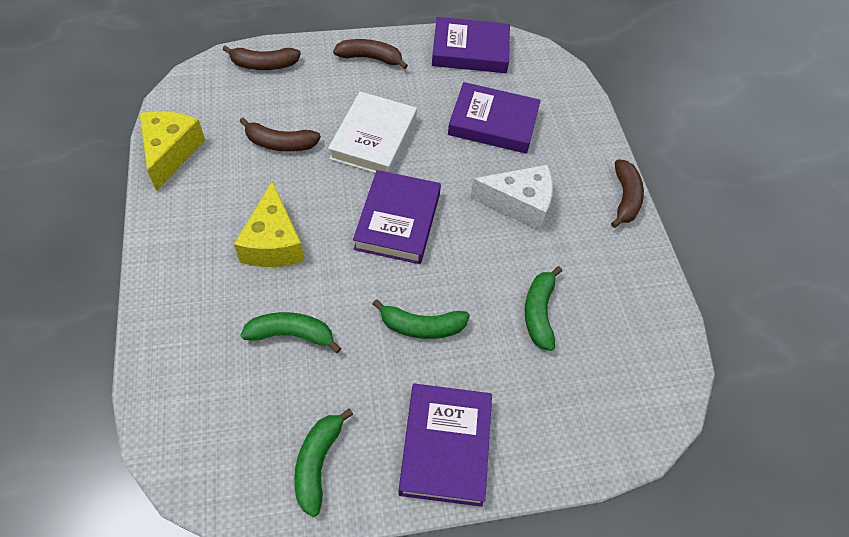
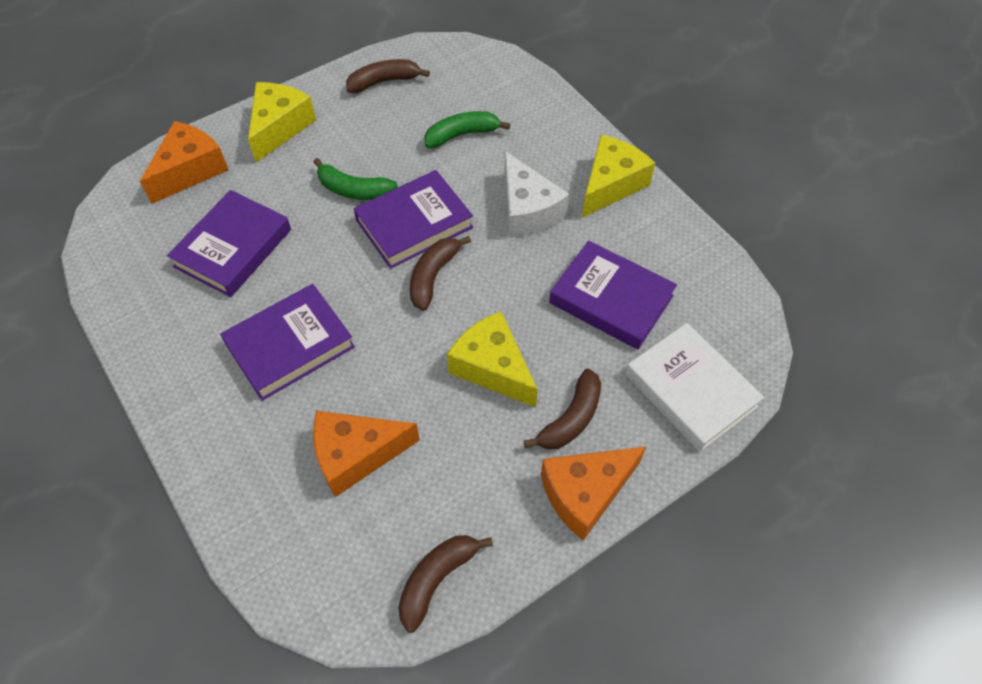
green banana: [241,312,341,353] [294,408,353,517] [373,299,470,339] [525,266,562,351] = 4 -> [314,158,398,200] [424,111,510,148] = 2
orange cheese: none = 0 -> [140,121,228,204] [313,411,420,497] [541,447,646,541] = 3
yellow cheese: [140,111,205,191] [234,181,304,267] = 2 -> [248,82,316,162] [447,311,538,407] [582,135,655,218] = 3

